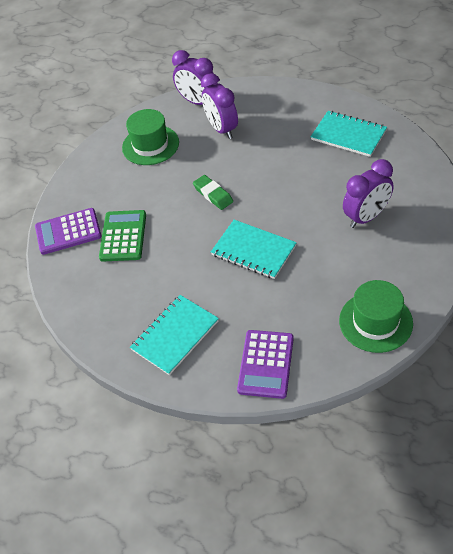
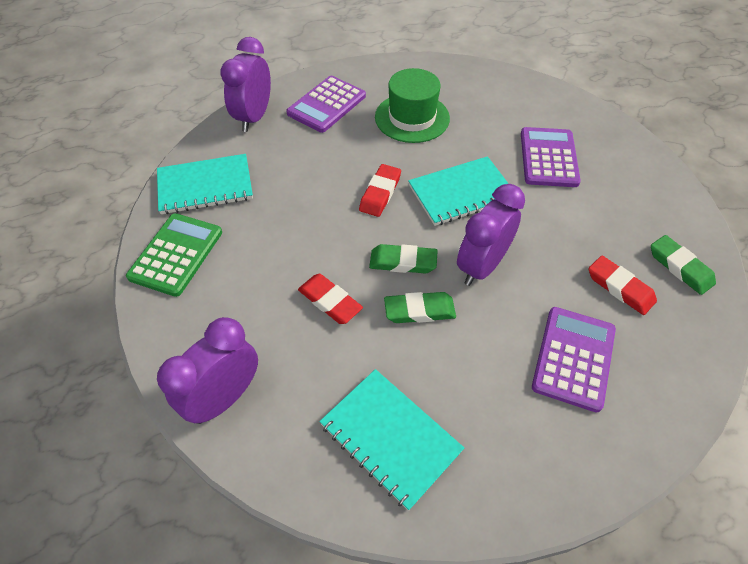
green eraser: [193,175,233,210] = 1 -> [369,244,438,274] [384,292,456,323] [651,235,716,295] = 3
green hat: [122,109,179,165] [339,280,413,353] = 2 -> [375,68,450,143] = 1
purple calculator: [35,208,102,255] [237,330,294,399] = 2 -> [286,76,366,133] [521,127,581,187] [532,307,616,412] = 3
red eraser: none = 0 -> [298,274,363,324] [359,164,401,217] [588,256,657,315] = 3

